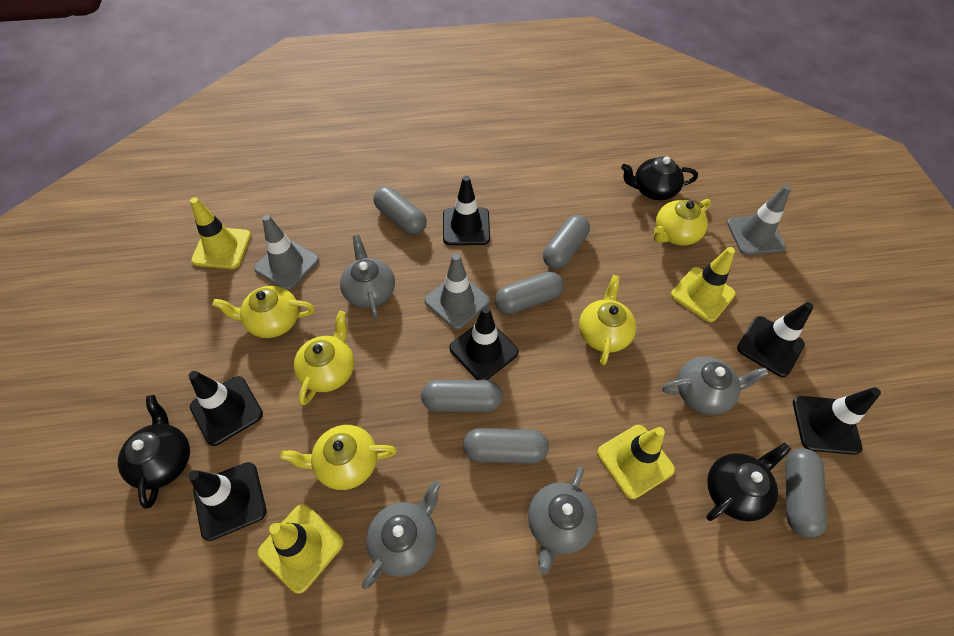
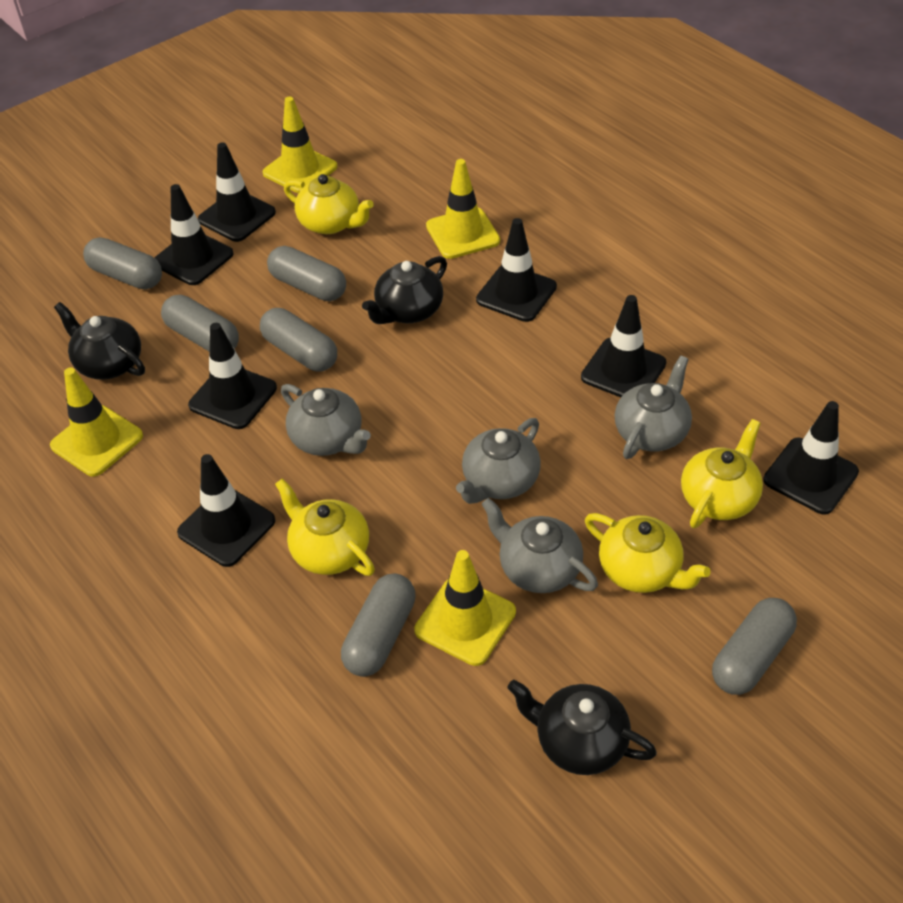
black traffic cone: [188,462,266,541] [189,371,263,446] [443,176,490,245] [449,306,519,380] [737,302,813,377] [793,387,881,455] = 6 -> [154,184,234,285] [177,454,275,567] [188,323,277,429] [198,142,276,242] [476,218,557,322] [581,295,666,397] [763,401,859,515] = 7
grey traffic cone: [254,215,319,290] [424,254,490,330] [727,185,791,255] = 3 -> none = 0
yellow teapot: [212,286,315,338] [280,425,397,490] [294,311,355,405] [579,275,636,365] [654,199,711,246] = 5 -> [275,478,375,576] [284,174,374,234] [585,513,711,593] [681,419,763,528] = 4

